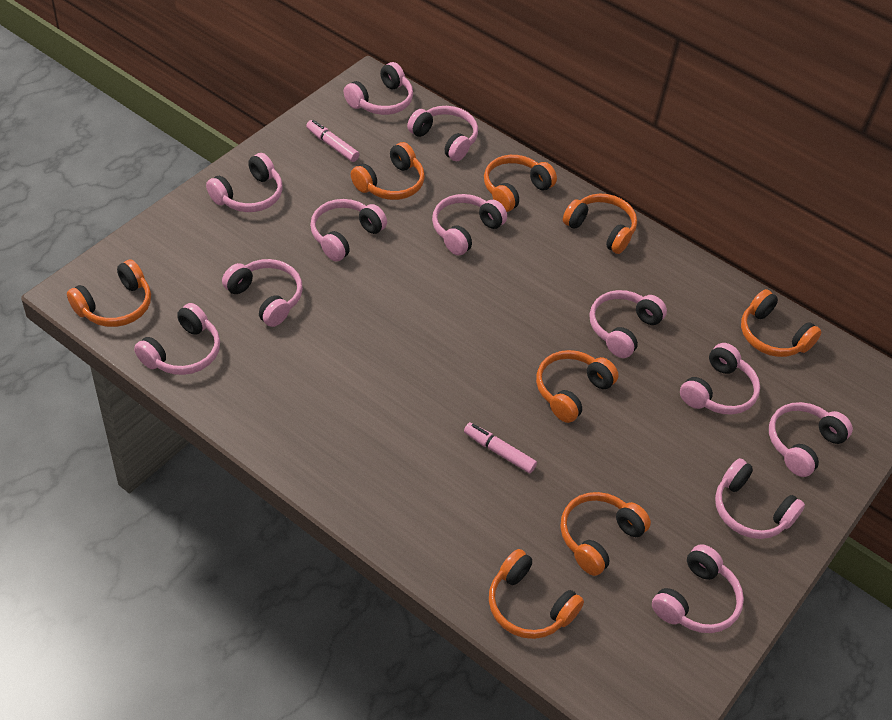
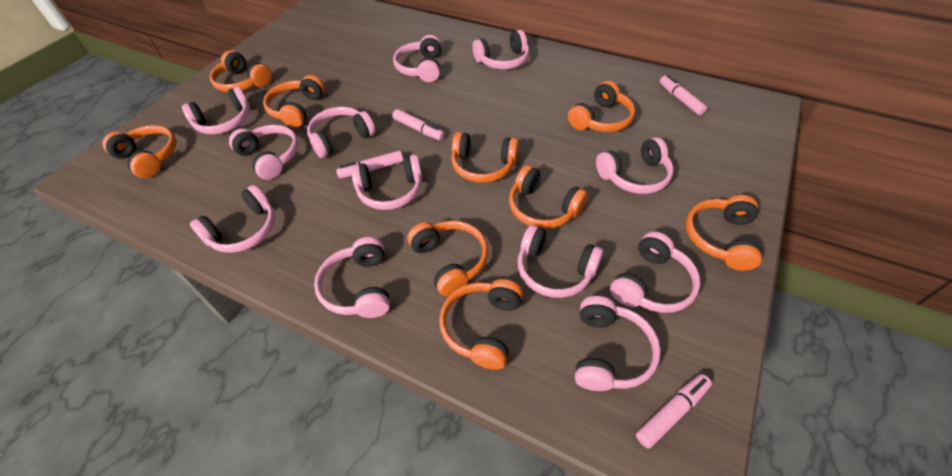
orange headphones: [67,259,151,327] [351,142,425,200] [484,155,557,212] [489,549,584,639] [536,350,619,423] [560,492,651,576] [563,194,637,254] [741,289,822,357] = 8 -> [103,125,177,178] [210,50,272,92] [263,75,325,128] [407,221,488,297] [439,279,523,370] [451,132,519,183] [509,165,588,229] [568,81,635,132] [686,195,762,271] = 9
pink marker: [306,120,359,162] [464,422,537,473] = 2 -> [336,151,403,179] [392,109,445,141] [636,374,712,449] [660,75,707,116] = 4

